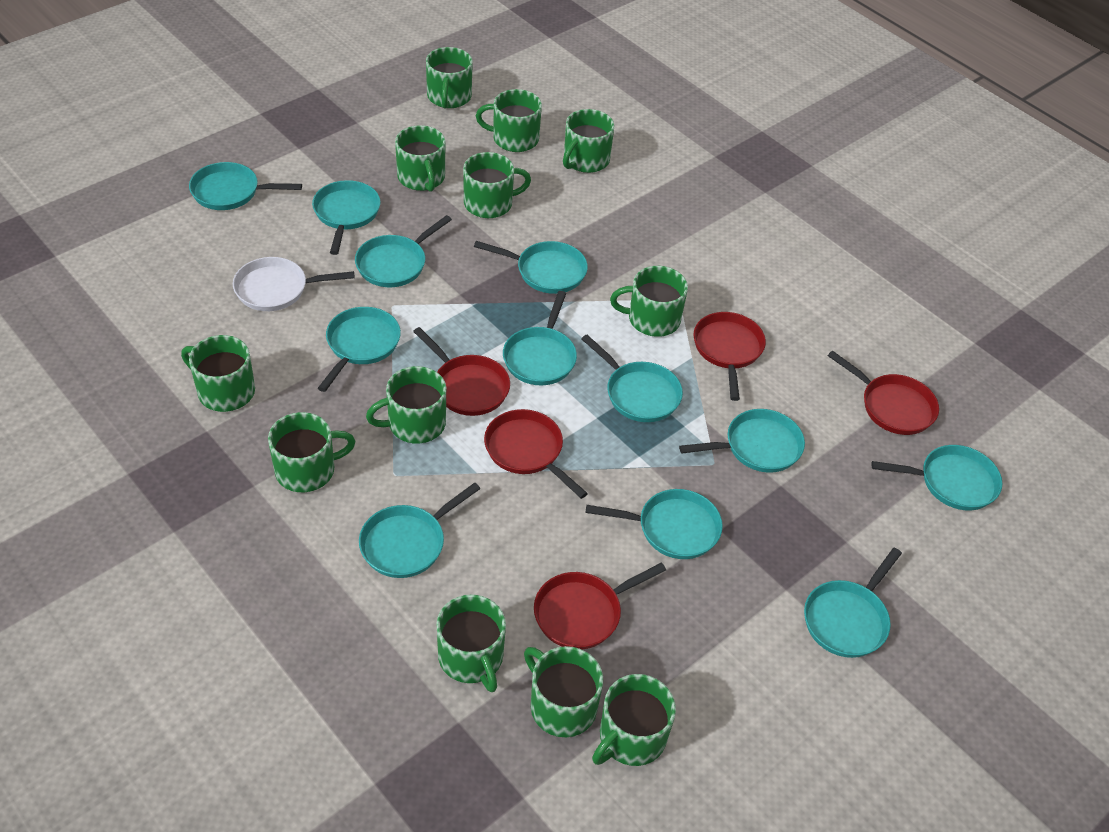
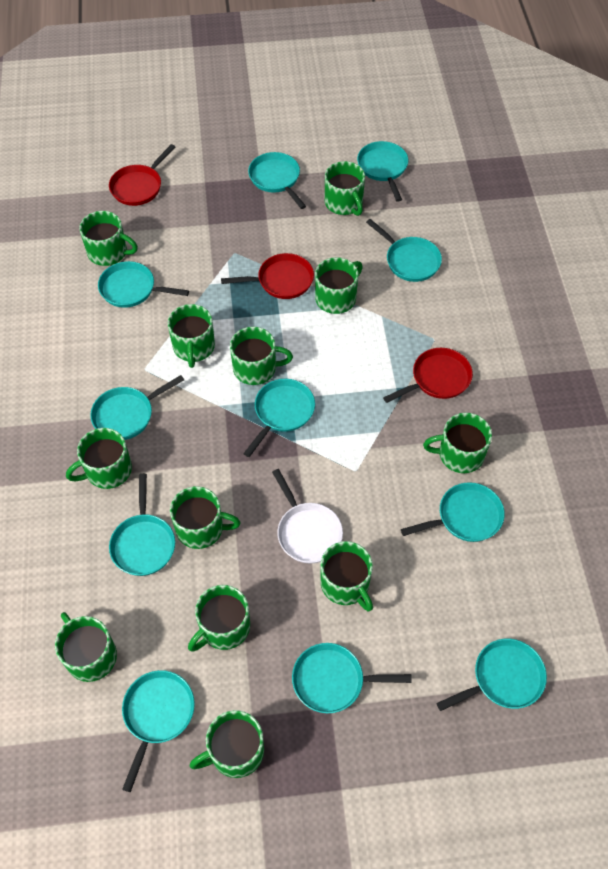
red pan: [413,327,510,416] [484,409,588,499] [534,563,666,649] [693,312,766,401] [828,350,939,435] = 5 -> [109,144,175,206] [221,253,314,299] [383,348,473,403] = 3
turquoise pan: [189,162,302,210] [312,180,381,255] [318,307,401,392] [355,215,452,287] [359,483,481,578] [474,241,588,294] [503,291,577,385] [581,335,683,422] [586,489,723,559] [679,409,805,473] [804,548,902,658] [872,445,1002,510] = 12 -> [90,375,184,440] [98,261,189,308] [109,474,175,576] [122,670,195,792] [243,379,315,457] [248,152,306,209] [292,643,412,713] [357,141,408,202] [366,219,442,282] [401,482,505,542] [437,639,547,711] = 11

